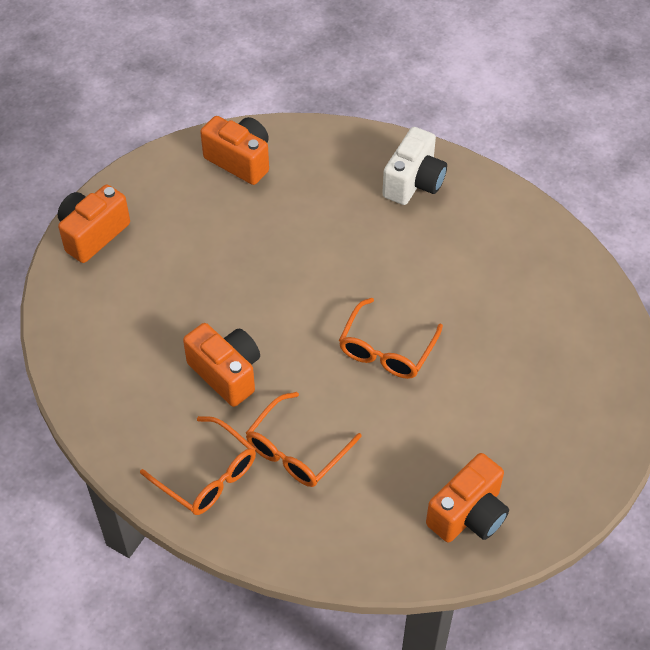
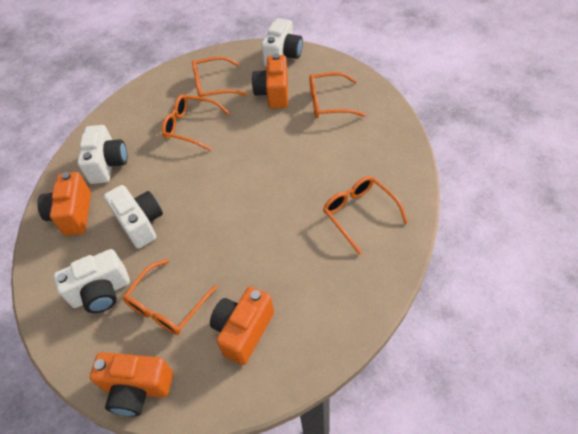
orange glasses: [140,416,256,515] [246,392,362,487] [339,298,443,379] = 3 -> [123,259,218,335] [162,95,230,151] [192,56,247,101] [309,72,365,118] [323,176,408,255] = 5
white camera: [382,127,447,205] = 1 -> [54,249,130,313] [78,125,127,184] [104,185,163,249] [261,18,303,67] = 4

